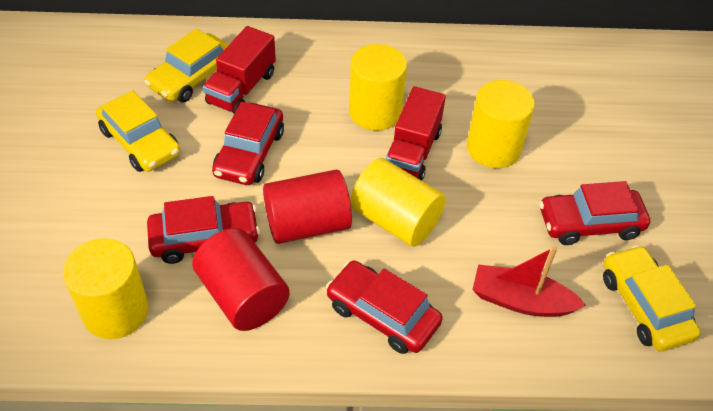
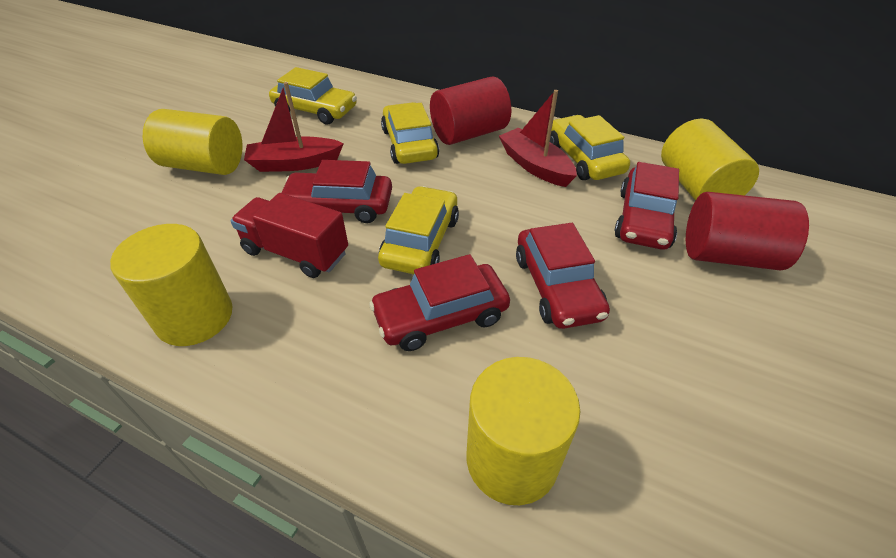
red boat: [472,246,586,317] = 1 -> [244,82,344,172] [499,90,577,187] = 2
red truck: [203,26,276,114] [386,86,446,181] = 2 -> [231,193,348,278] = 1
yellow car: [96,91,180,172] [145,29,229,102] [603,245,701,351] = 3 -> [269,67,357,124] [378,186,459,274] [381,102,439,164] [550,115,630,180] = 4

